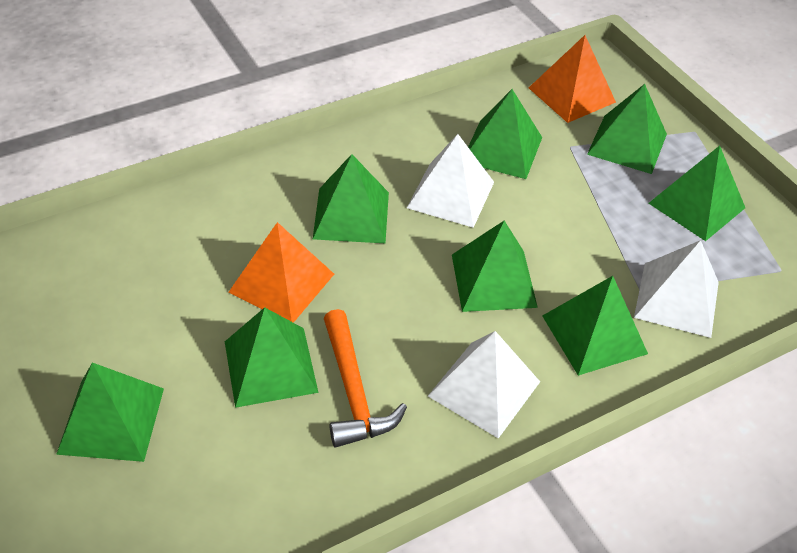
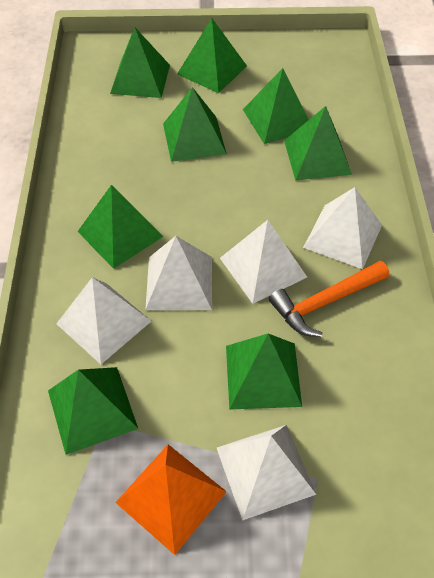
orange pyramid: [229,222,334,323] [529,35,616,123] = 2 -> [115,444,227,555] = 1
white pyramid: [407,134,494,228] [428,331,540,438] [634,240,719,338] = 3 -> [56,277,151,364] [145,236,212,310] [217,425,316,521] [220,220,307,304] [303,187,382,269] = 5

